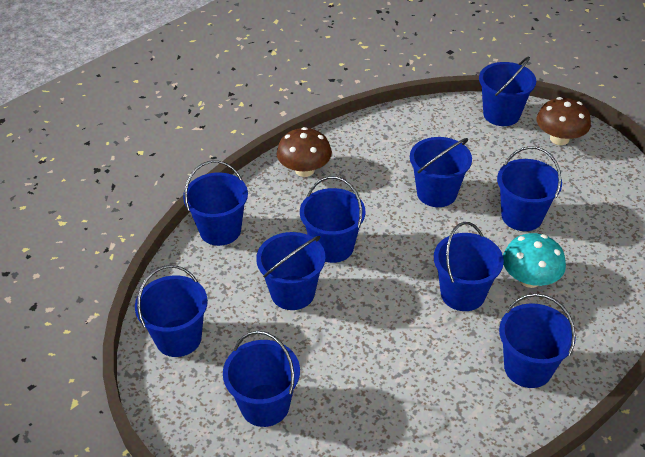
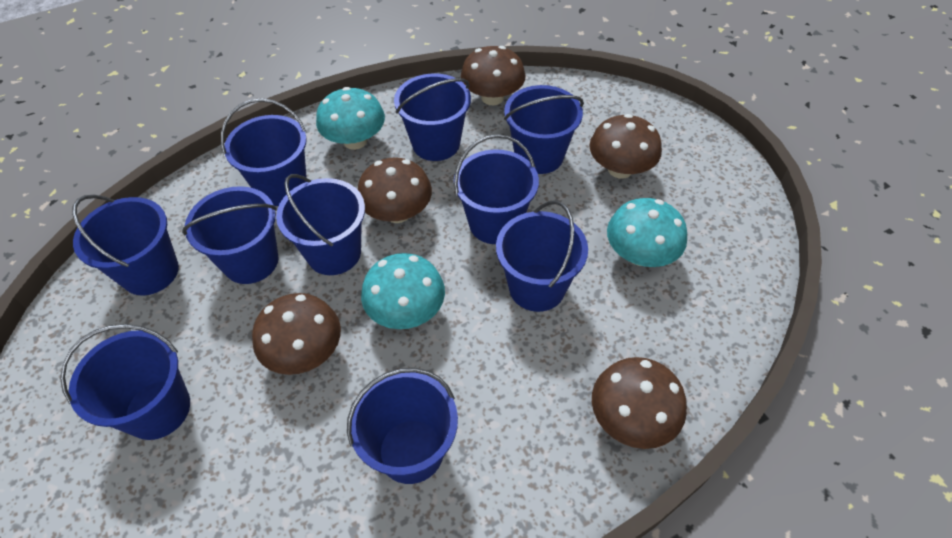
brown mushroom: [277,127,332,177] [537,97,591,145] = 2 -> [252,293,341,375] [358,158,432,223] [461,46,525,105] [590,114,662,179] [592,357,687,449] = 5
turquoise mushroom: [503,233,566,288] = 1 -> [316,87,385,150] [361,253,445,329] [607,198,687,267] = 3

